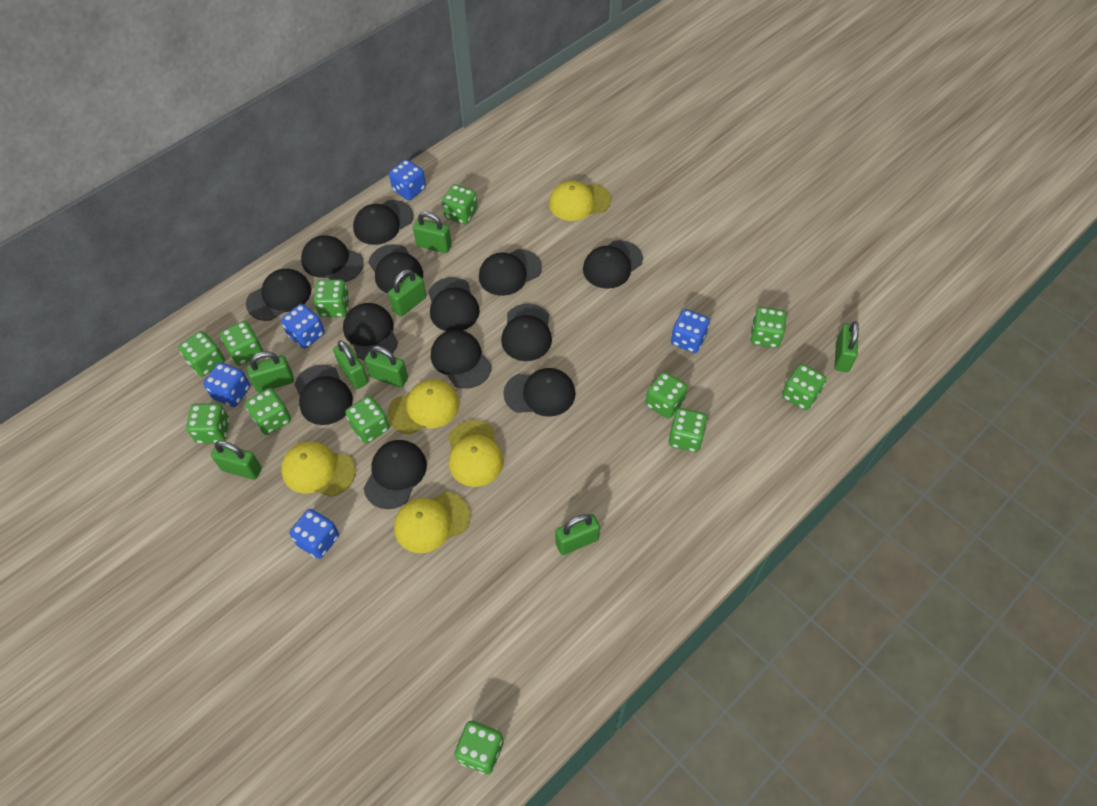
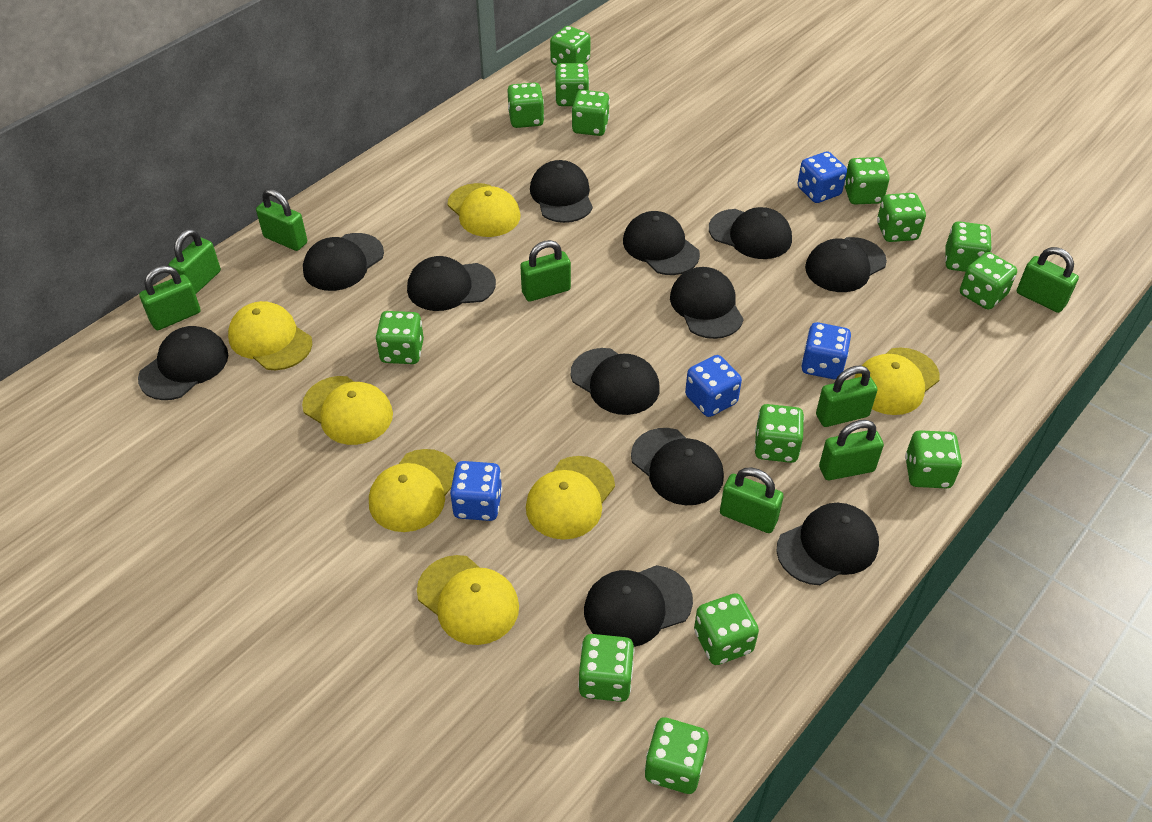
black cap: [246,269,311,321] [294,365,353,425] [301,235,364,282] [343,303,398,361] [353,200,413,245] [364,440,427,509] [368,244,423,294] [428,277,480,331] [431,330,491,389] [479,249,542,296] [501,303,552,361] [503,368,575,417] [583,240,643,289] = 13 -> [138,326,228,400] [303,233,384,291] [407,256,496,311] [530,160,593,223] [571,348,660,415] [584,565,693,647] [623,211,700,275] [631,428,724,505] [670,267,744,339] [709,207,792,259] [776,503,879,585] [805,237,887,292] = 12
blue dice: [203,362,250,407] [281,304,325,349] [290,509,339,559] [389,159,426,200] [671,309,710,353] = 5 -> [450,461,502,521] [685,355,742,417] [797,152,847,203] [801,322,851,380] = 4
green dice: [178,331,225,377] [186,403,229,444] [220,321,263,366] [245,388,291,435] [313,279,350,317] [345,396,390,443] [442,184,478,225] [455,721,504,774] [645,372,687,419] [668,408,707,452] [750,307,787,348] [782,364,826,410] = 12 -> [375,311,424,364] [507,83,544,128] [550,26,591,66] [555,63,589,106] [572,90,610,136] [578,634,635,702] [644,717,709,794] [694,593,759,665] [754,404,804,463] [844,157,890,204] [877,193,926,242] [905,430,962,488] [945,221,992,272] [960,252,1017,310] = 14
yellow cap: [281,441,356,497] [388,379,459,434] [394,492,470,553] [448,420,504,487] [549,181,611,221] = 5 -> [228,301,312,370] [302,376,393,445] [369,449,456,532] [417,555,519,645] [448,183,521,237] [526,456,615,540] [854,347,940,415] = 7

